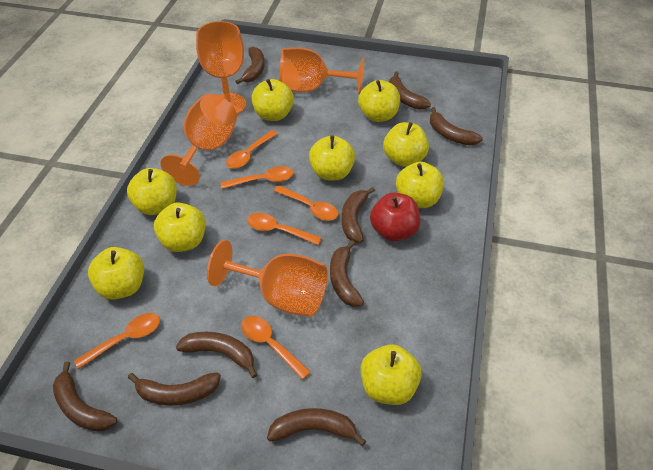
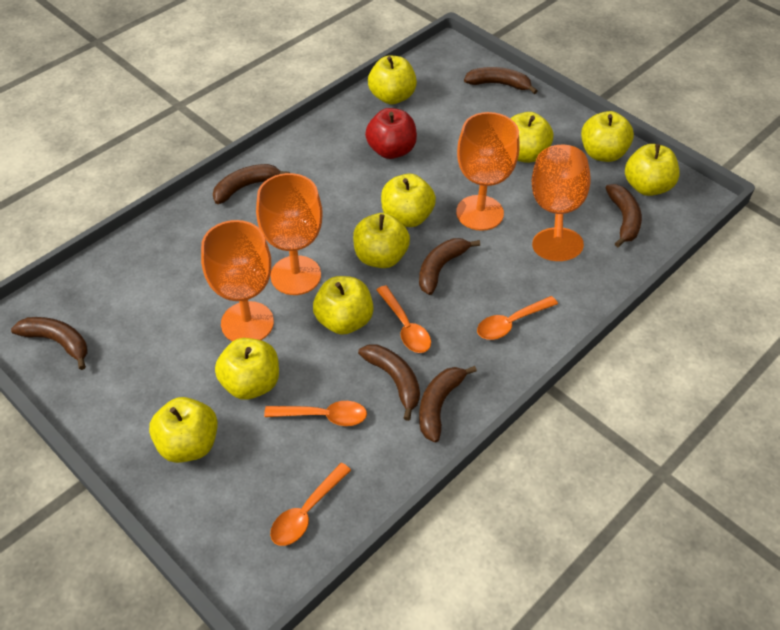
brown banana: [53,361,117,432] [128,372,221,406] [176,332,257,378] [235,47,265,84] [267,408,366,446] [330,241,364,307] [342,187,375,243] [389,72,431,110] [430,107,483,145] = 9 -> [11,317,88,370] [213,164,290,204] [358,344,420,421] [419,238,480,295] [419,366,477,442] [464,67,537,94] [606,184,642,247] = 7
orange spoon: [74,313,160,369] [220,166,293,189] [226,130,278,169] [241,316,311,380] [247,213,322,245] [274,185,338,221] = 6 -> [264,401,367,426] [270,463,351,546] [376,285,431,353] [477,296,558,340] = 4

